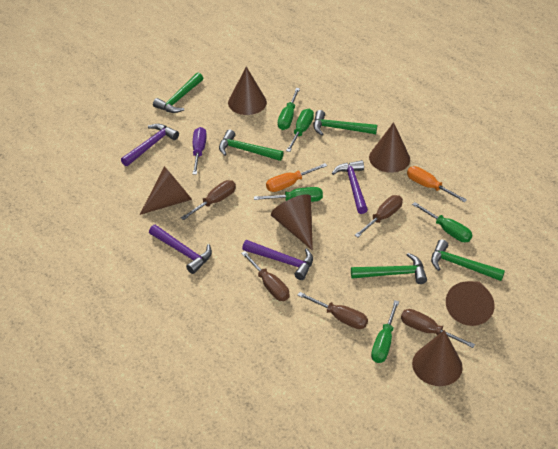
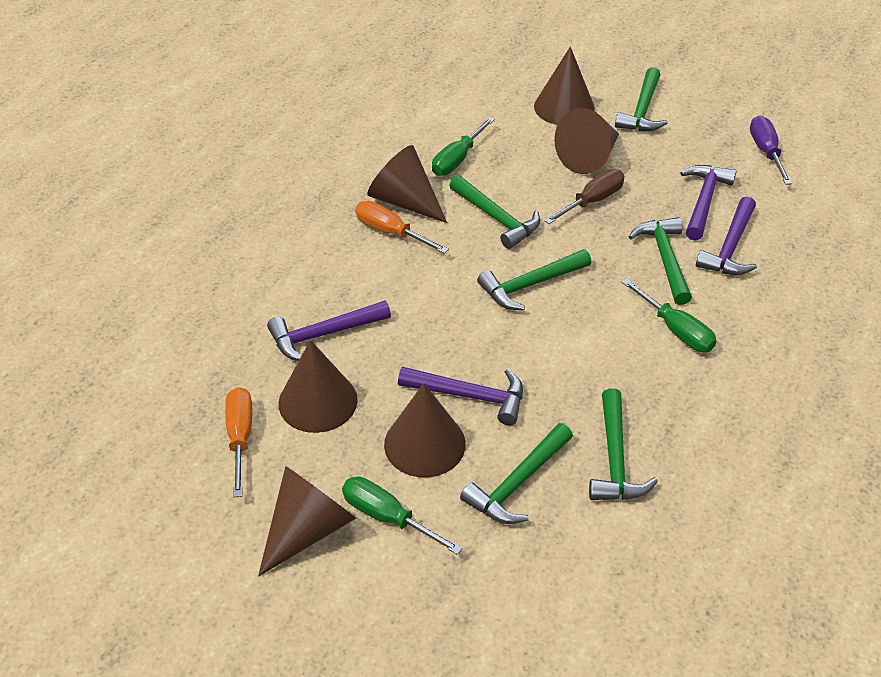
brown screwdriver: [181,180,236,220] [241,251,289,301] [298,292,368,329] [354,195,403,237] [401,309,475,348] = 5 -> [544,169,625,224] = 1
green hammer: [153,73,203,113] [219,129,283,161] [314,110,377,135] [351,253,427,284] [431,239,505,281] = 5 -> [449,175,540,249] [460,423,573,524] [477,249,591,310] [589,388,658,500] [615,67,667,131] [628,217,692,305] = 6
green screwdriver: [254,187,323,202] [278,88,300,130] [286,109,314,152] [371,300,399,363] [412,202,473,242] = 5 -> [342,476,463,555] [432,117,495,176] [622,278,717,352] = 3

